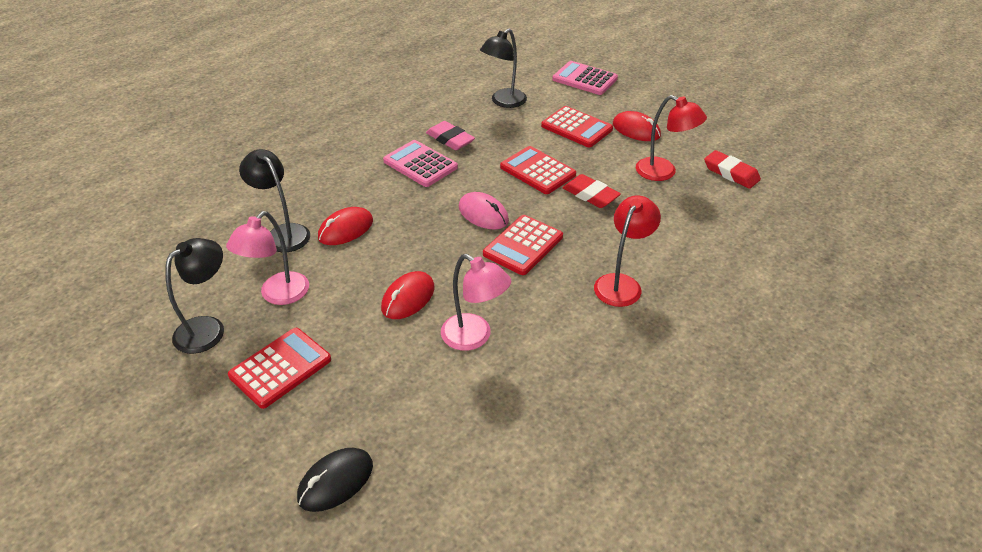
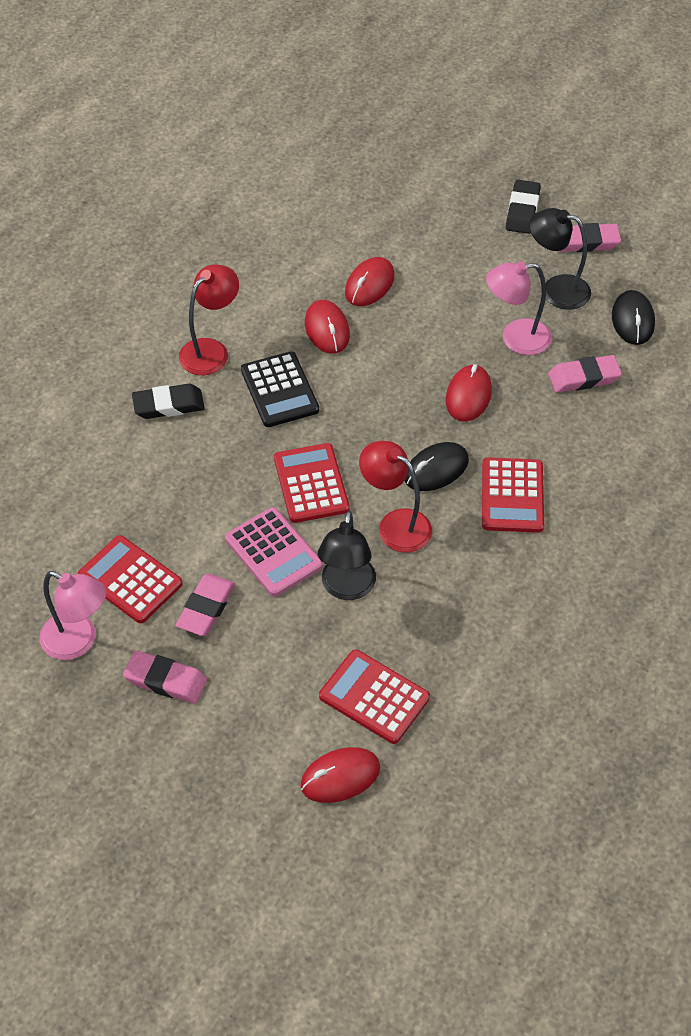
black calculator: none = 0 -> [241,351,319,427] = 1
black eraser: none = 0 -> [132,384,205,419] [506,180,541,234] = 2
black lamp: [165,238,224,354] [239,149,310,252] [480,29,527,108] = 3 -> [318,511,376,600] [529,208,591,310] = 2
black mouse: [297,448,373,512] = 1 -> [405,442,469,491] [612,290,655,345] = 2
pink calculator: [383,140,458,187] [552,61,618,95] = 2 -> [225,507,323,597] = 1
pink eraser: [426,121,475,150] = 1 -> [123,650,207,704] [176,574,236,636] [548,355,622,393] [557,223,621,252] = 4
pink mouse: [459,192,509,230] = 1 -> none = 0
red eraser: [562,174,621,208] [704,150,761,189] = 2 -> none = 0
red mouse: [318,207,373,245] [381,271,435,319] [613,111,661,141] = 3 -> [300,747,380,803] [305,300,350,354] [345,257,395,306] [446,364,492,422] = 4

